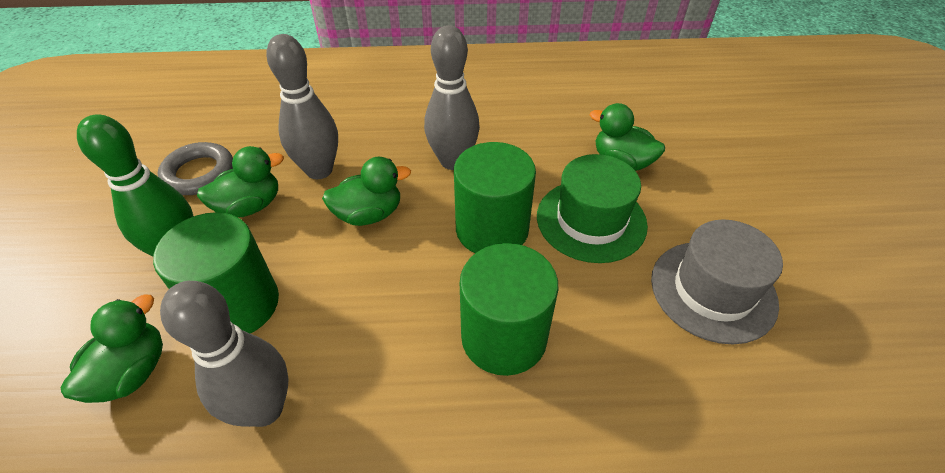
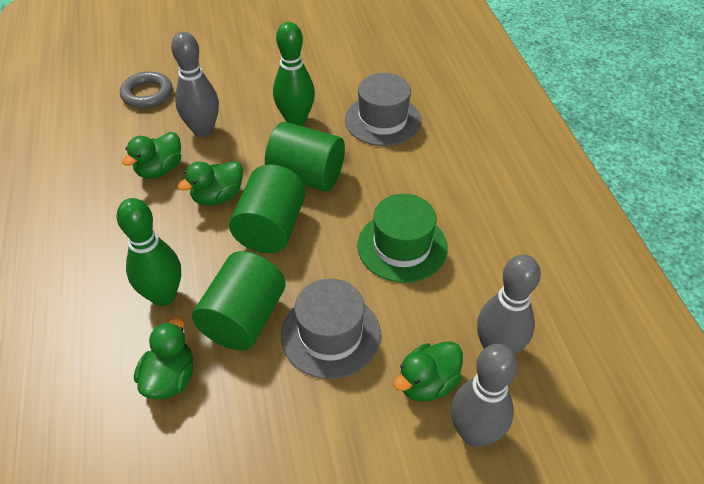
green bowling pin: [77,114,194,256] = 1 -> [117,198,181,306] [273,22,315,126] = 2
grey hat: [651,219,783,344] = 1 -> [281,278,381,379] [345,73,421,146] = 2

